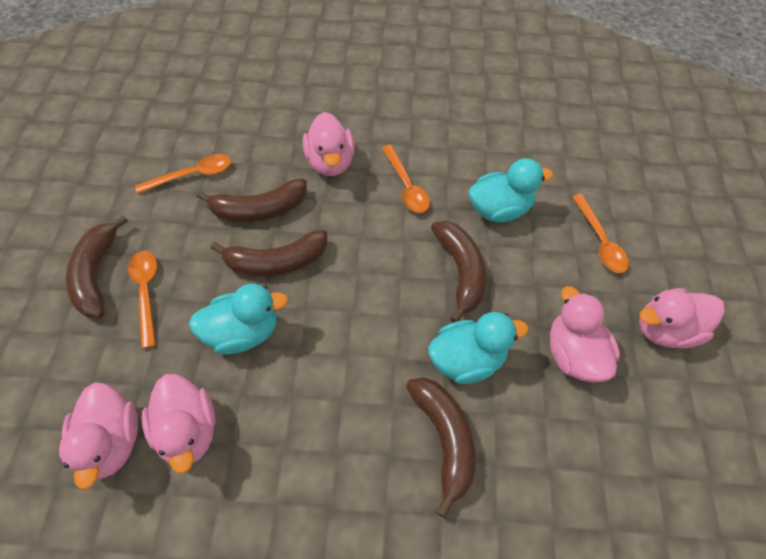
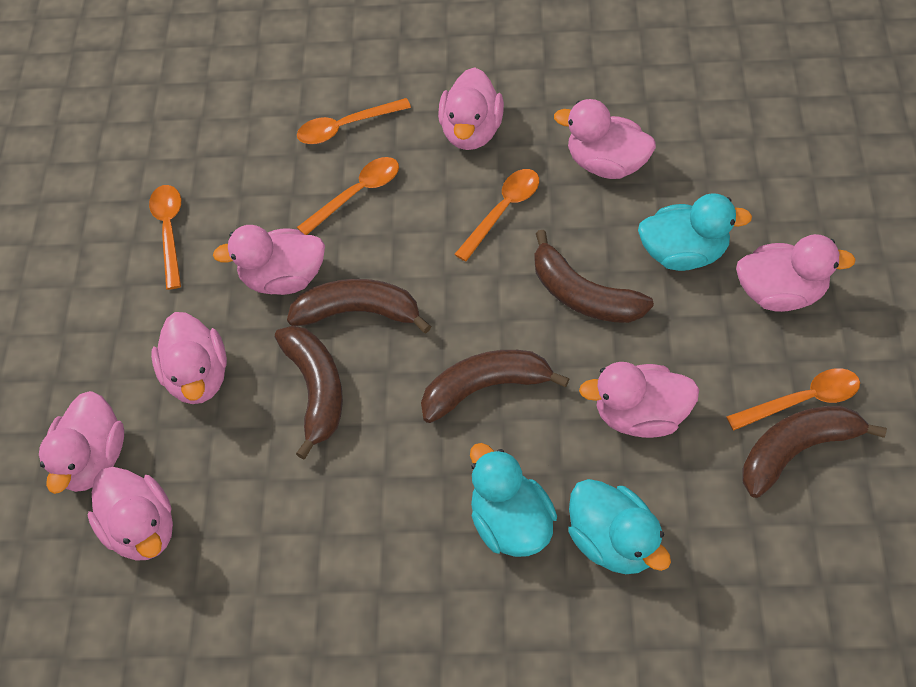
orange spoon: [128,251,157,349] [135,154,231,194] [382,145,430,213] [572,194,629,273] = 4 -> [149,185,181,290] [297,98,411,144] [297,157,399,235] [454,169,539,262] [726,368,860,431] = 5
pink duck: [59,382,138,490] [142,374,215,473] [303,112,355,176] [550,286,620,383] [639,288,725,348] = 5 -> [39,391,124,494] [88,467,173,561] [151,312,227,404] [213,225,325,295] [438,67,504,150] [554,99,656,179] [579,362,699,438] [736,234,856,312] = 8

